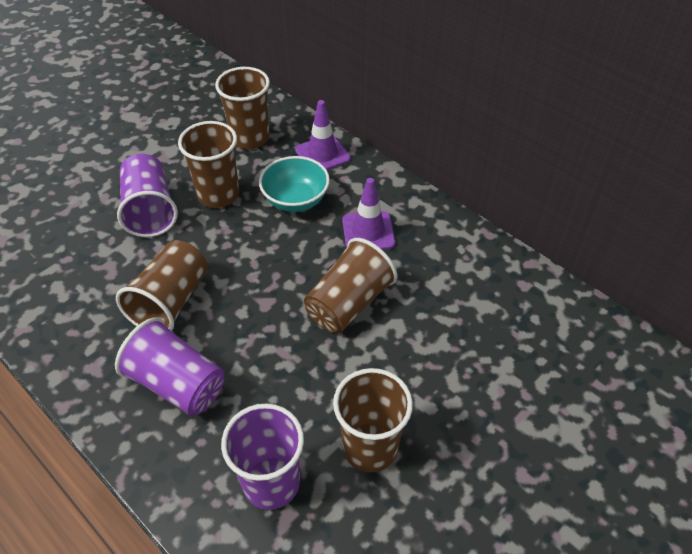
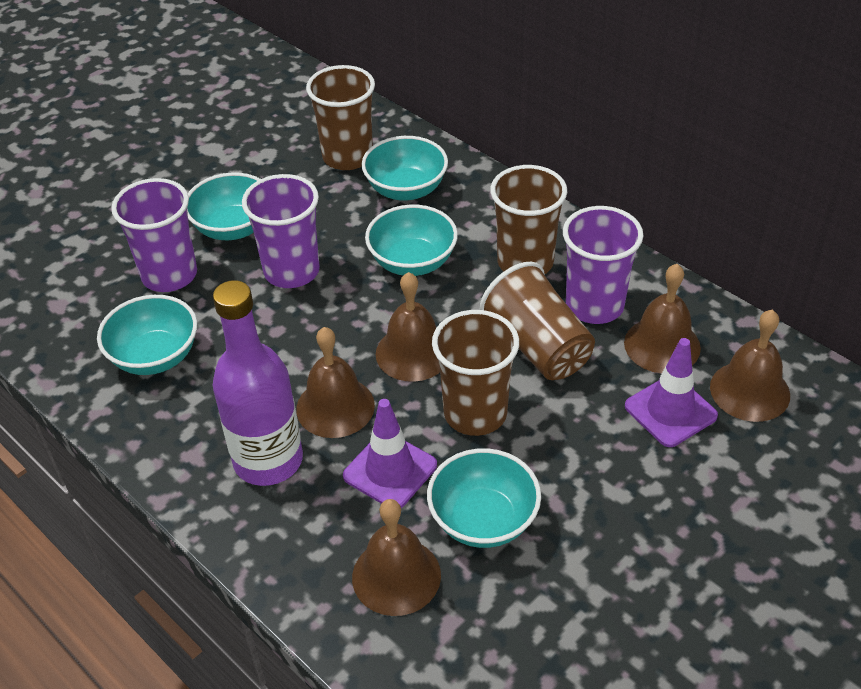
brown bell: none = 0 -> [296,327,375,438] [352,499,441,616] [376,272,440,382] [624,264,701,374] [710,310,790,422] = 5
brown cup: [116,240,208,331] [178,121,239,208] [215,67,270,149] [304,238,397,333] [333,368,413,472] = 5 -> [306,65,375,170] [432,310,519,436] [480,262,595,380] [490,165,567,274] = 4
purple bottle: none = 0 -> [213,280,303,486] = 1
turquoise bowl: [259,156,330,212] = 1 -> [97,295,197,375] [187,172,260,240] [361,136,448,201] [365,205,458,276] [427,448,541,548] = 5

